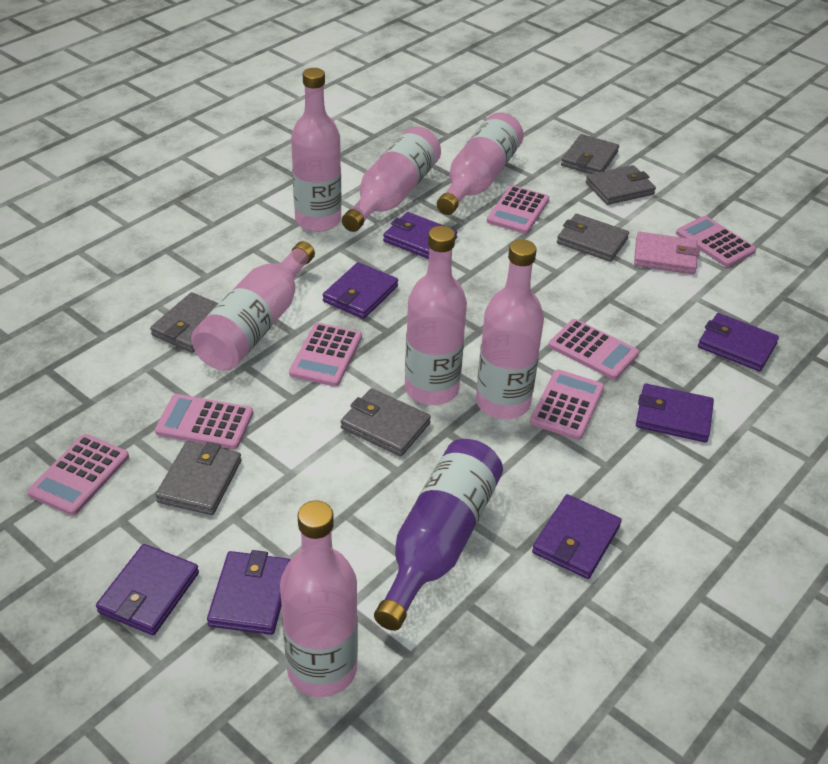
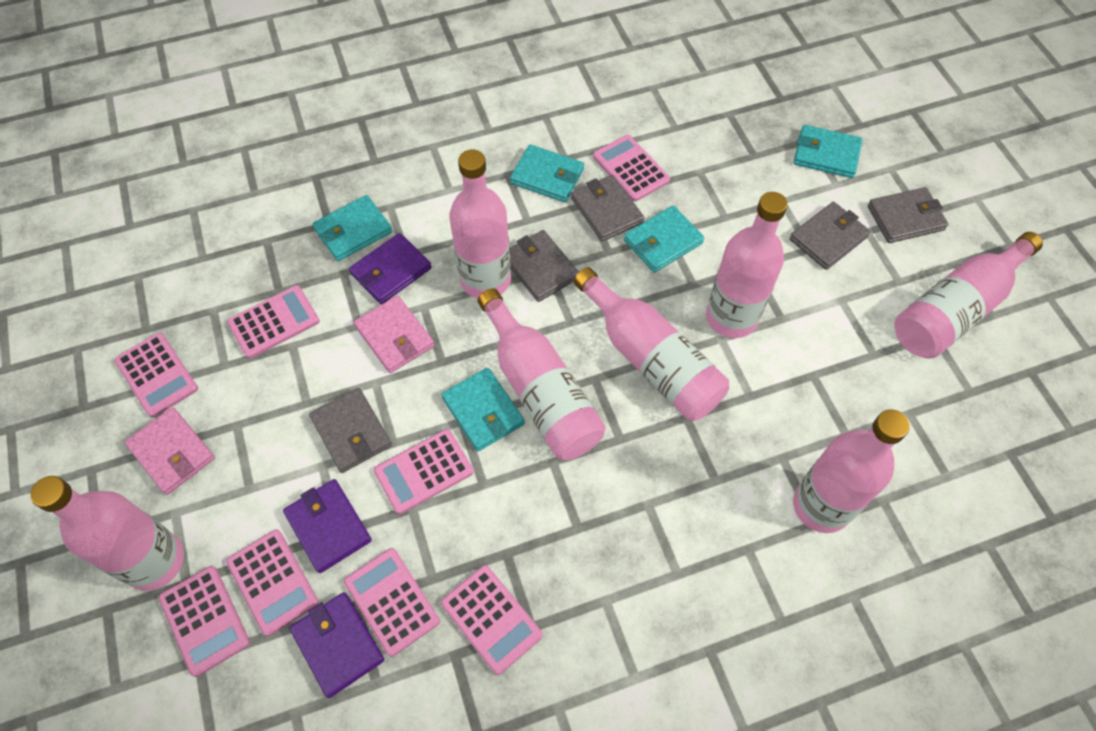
grey wallet: [150,292,219,353] [155,441,242,515] [341,388,431,457] [557,214,629,262] [561,134,619,174] [586,165,656,205] = 6 -> [309,388,392,473] [510,230,579,302] [571,175,644,242] [790,202,871,270] [868,187,948,243] = 5
pink calculator: [27,434,129,515] [155,394,253,449] [289,323,362,387] [487,185,549,234] [530,369,604,440] [548,319,639,380] [676,216,756,267] = 7 -> [114,333,198,418] [159,566,250,677] [226,530,319,636] [227,285,320,359] [344,548,440,657] [374,429,474,514] [441,565,543,675] [593,135,670,201] = 8
pink wallet: [634,232,699,274] = 1 -> [125,407,215,495] [354,296,434,373] = 2
purple bottle: [374,439,503,631] = 1 -> none = 0
purple wallet: [96,544,199,635] [207,550,290,635] [323,262,398,319] [383,212,457,259] [532,494,622,579] [636,383,714,443] [698,313,779,371] = 7 -> [283,479,372,573] [289,592,384,698] [349,233,432,304] = 3
turquoise wallet: none = 0 -> [312,195,392,261] [441,368,525,451] [510,144,584,202] [624,205,704,273] [794,125,862,178] = 5

